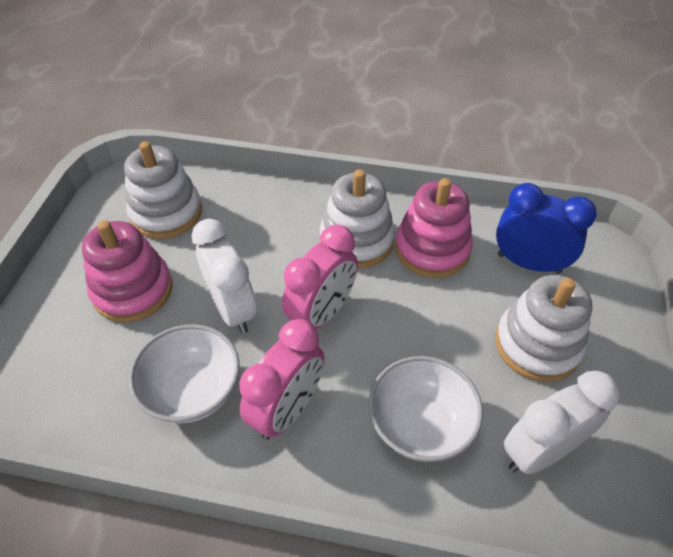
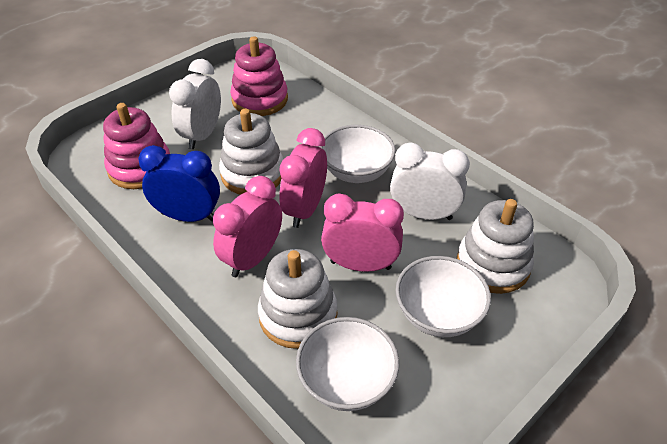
pink clock: [239,319,324,440] [282,225,358,329] = 2 -> [213,176,282,277] [279,128,327,228] [321,193,404,272] = 3
white bowl: [129,324,240,423] [368,356,483,462] = 2 -> [296,317,399,411] [319,125,396,183] [395,256,491,337] = 3

